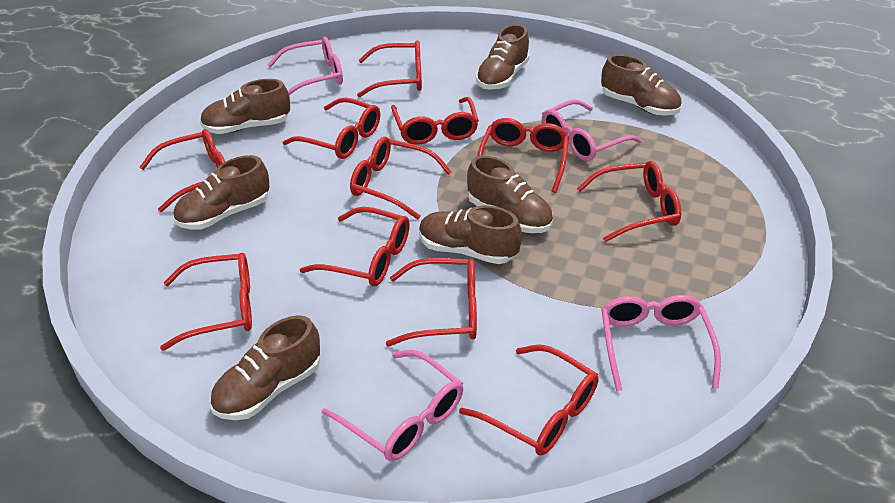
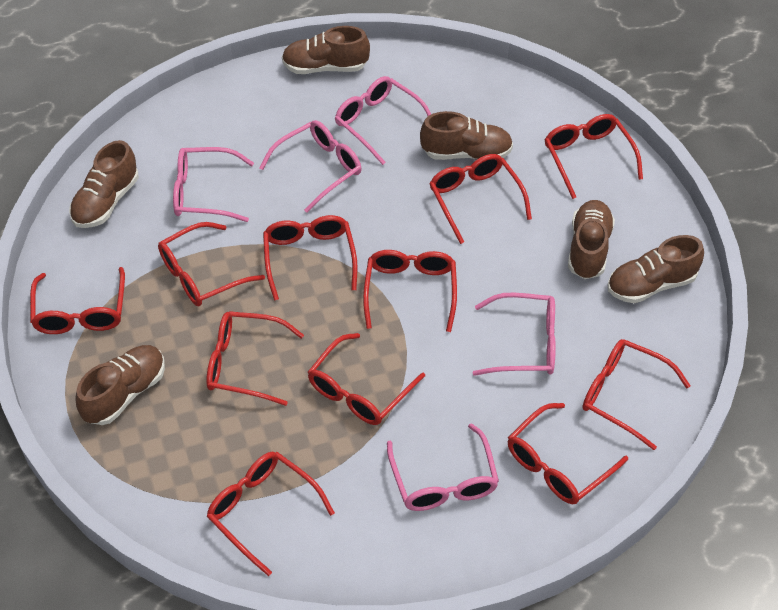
brown shoe: [173,155,270,230] [200,79,290,134] [210,315,320,420] [419,206,522,264] [467,155,553,233] [476,24,529,90] [601,54,682,116] = 7 -> [69,140,139,228] [75,345,165,425] [282,26,370,74] [420,111,513,160] [568,200,615,279] [608,235,704,303] = 6
pink glasses: [267,37,343,96] [322,350,463,461] [542,100,642,161] [601,295,721,391] = 4 -> [173,147,254,222] [259,120,362,213] [335,76,431,165] [387,423,499,511] [473,293,556,376] = 5

